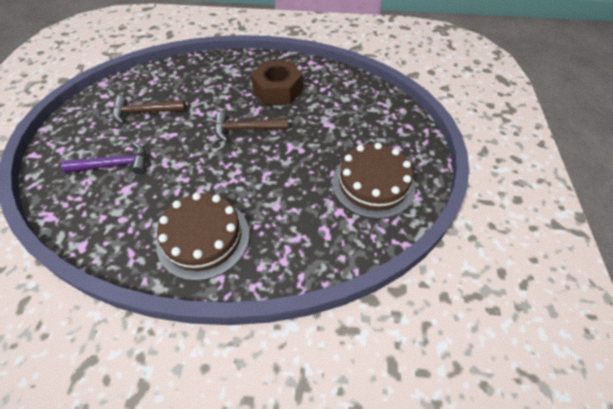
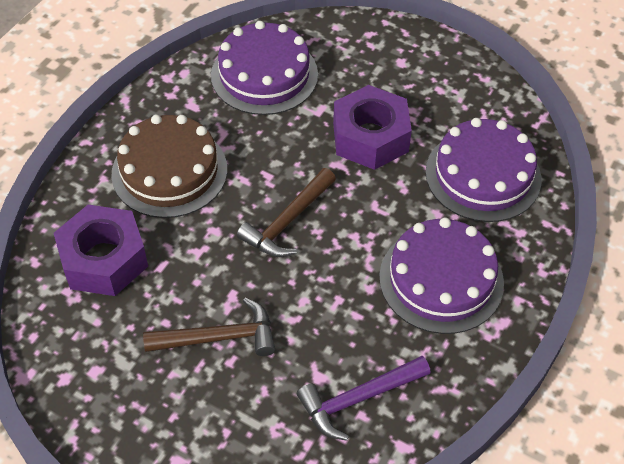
brown cake: [156,193,249,281] [332,143,416,219] = 2 -> [111,115,227,218] = 1
brown nut: [251,61,303,105] = 1 -> none = 0
purple cake: none = 0 -> [211,21,318,115] [379,217,504,334] [426,118,541,222] = 3
purple nut: none = 0 -> [54,205,148,296] [333,85,412,170] = 2

